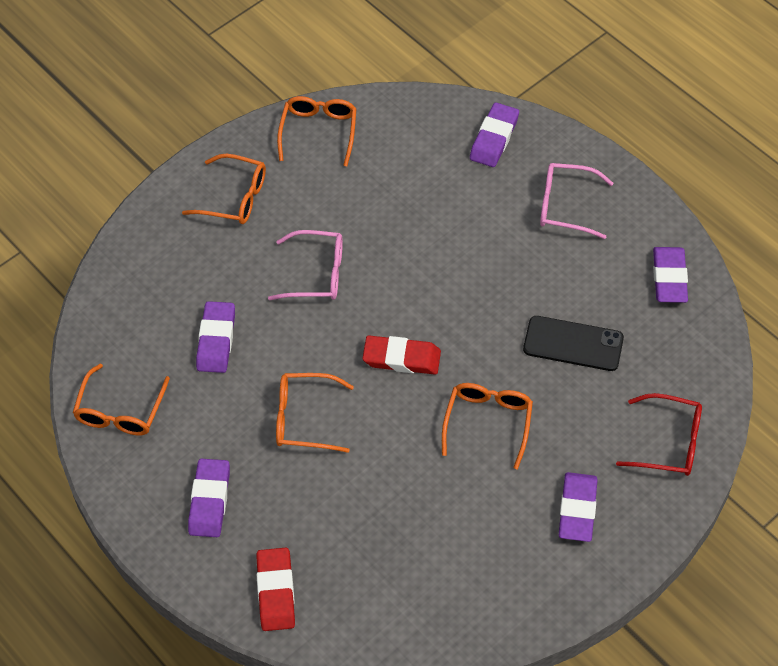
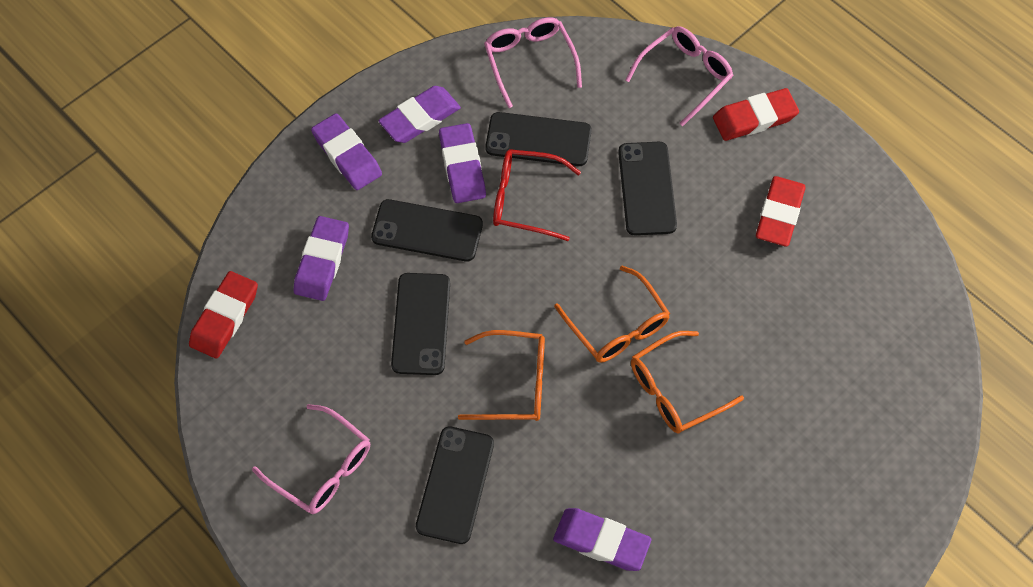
black phone: [523,316,624,371] = 1 -> [371,199,483,262] [391,273,450,375] [416,426,494,544] [485,112,592,166] [618,142,677,235] = 5
orange glasses: [73,364,170,436] [182,154,266,224] [276,373,354,453] [277,96,357,166] [442,383,533,469] = 5 -> [458,330,545,421] [554,266,670,363] [631,331,744,433] = 3
pink glasses: [268,230,343,300] [540,163,613,239] = 2 -> [252,404,370,514] [484,17,582,108] [625,26,734,126] = 3
red eraser: [256,548,295,631] [362,335,441,374] = 2 -> [189,271,258,359] [713,88,799,141] [756,176,805,247] = 3

